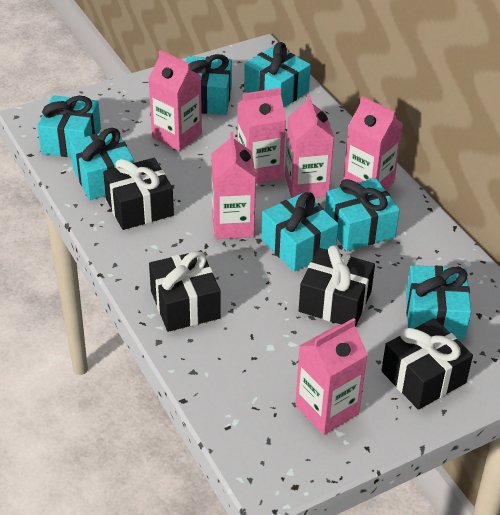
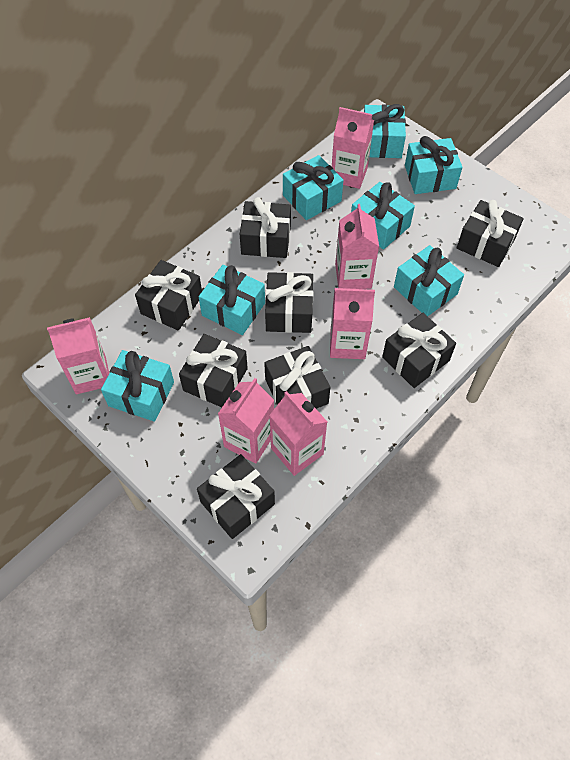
black gift: [103,158,174,230] [149,250,221,332] [299,245,375,327] [381,318,473,410] = 4 -> [135,260,202,331] [179,334,248,407] [197,454,275,539] [240,197,291,258] [264,346,330,409] [265,272,313,333] [382,313,456,388] [457,200,524,267] = 8

